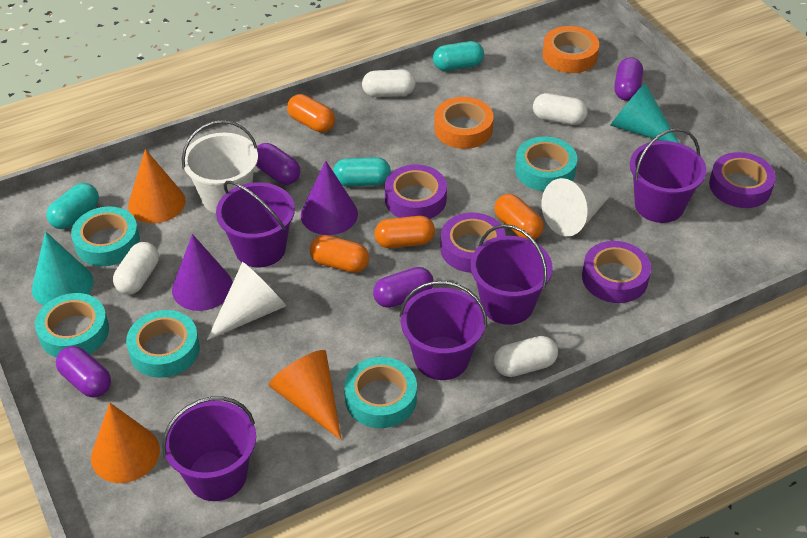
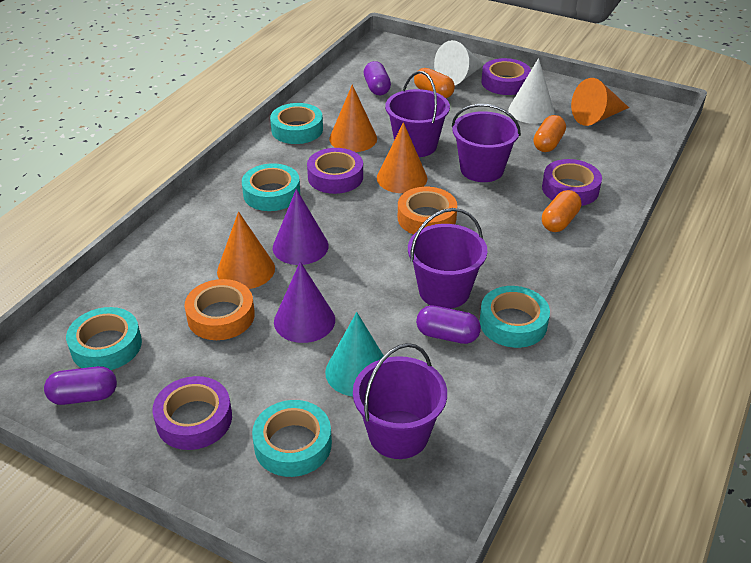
orange capsule: [287,94,335,133] [310,235,369,273] [375,216,435,248] [494,194,544,240] = 4 -> [414,68,455,98] [533,115,566,152] [542,190,581,232] = 3
orange cone: [91,403,160,483] [128,149,186,223] [269,350,341,440] = 3 -> [217,211,275,289] [329,85,377,152] [377,122,427,193] [571,78,629,126] = 4
purple bucket: [162,396,256,501] [216,181,295,267] [400,281,487,380] [470,224,553,325] [630,128,707,223] = 5 -> [353,343,447,459] [385,71,450,157] [408,208,488,309] [452,104,521,182] = 4
purple capsule: [56,346,111,397] [256,143,300,185] [373,267,434,308] [614,57,643,101] = 4 -> [44,366,117,405] [364,61,391,95] [416,305,481,344] = 3
turquoise capsule: [47,183,99,229] [333,157,391,187] [433,41,484,71] = 3 -> none = 0
turquoise cone: [32,232,93,306] [610,83,679,143] = 2 -> [325,312,384,396] = 1
white bucket: [182,120,258,213] = 1 -> none = 0
white capsule: [113,242,159,295] [362,69,416,97] [494,336,558,377] [533,93,588,125] = 4 -> none = 0

